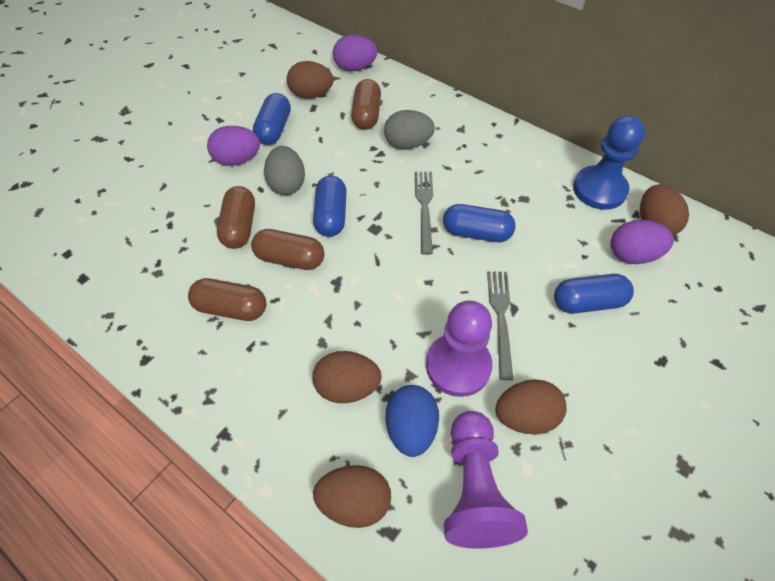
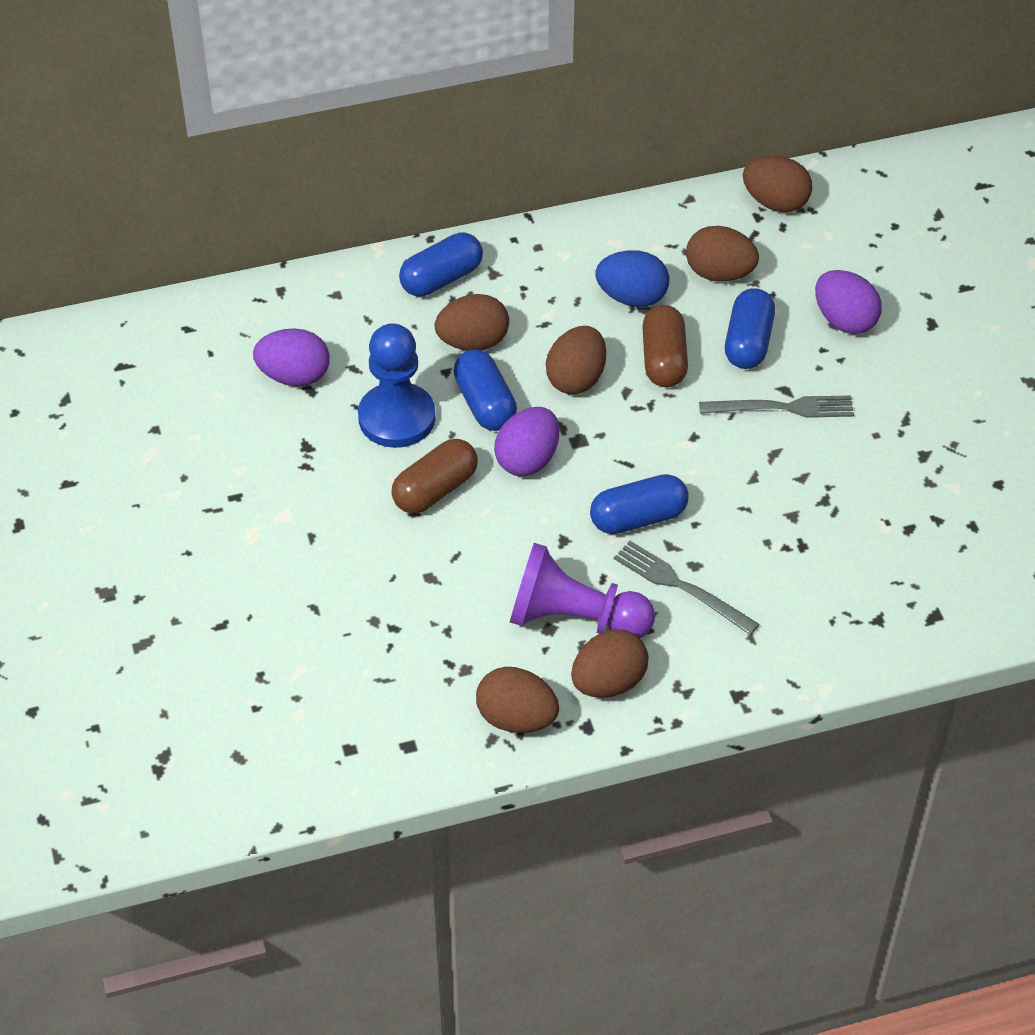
brown capsule: [188,278,266,321] [217,186,255,249] [251,229,324,270] [351,79,381,130] = 4 -> [391,439,478,514] [642,305,688,388] = 2
brown egg: [287,61,333,99] [312,351,382,403] [313,465,391,528] [495,379,567,434] [640,184,689,236] = 5 -> [435,294,509,351] [476,667,559,733] [546,326,606,394] [571,629,649,698] [686,226,759,281] [743,156,812,212] = 6
grey egg: [264,146,305,195] [384,110,435,149] = 2 -> none = 0
purple pawn: [426,301,493,397] [444,411,528,549] = 2 -> [510,543,655,638] = 1

